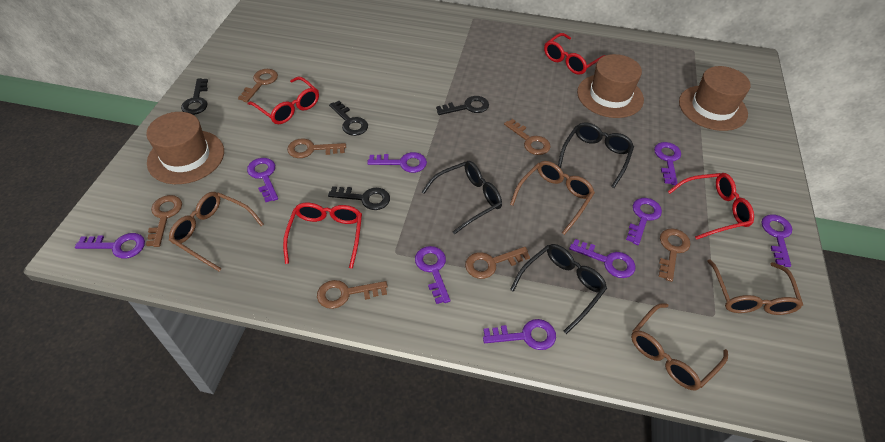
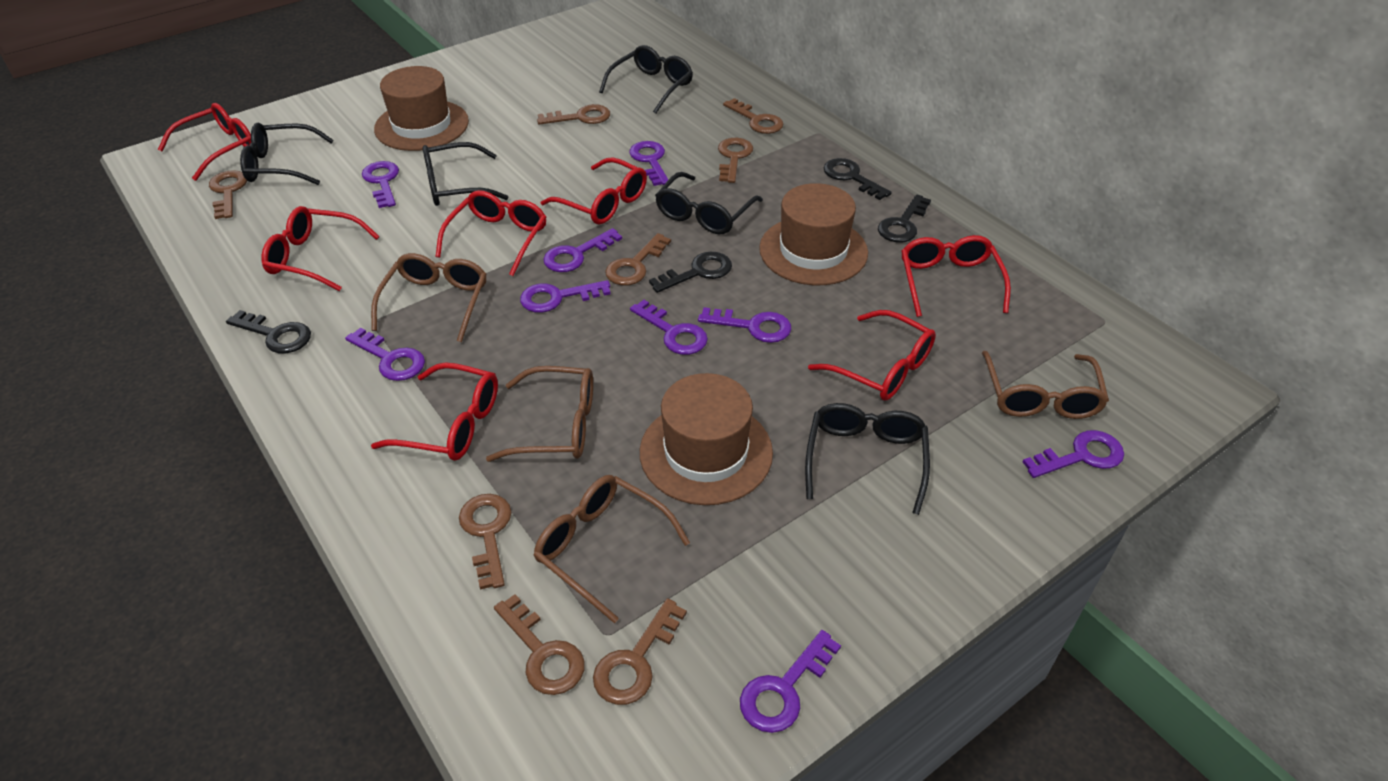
black glasses: [422,161,502,235] [510,244,607,334] [558,123,634,188] = 3 -> [240,123,334,185] [423,142,508,206] [599,45,693,113] [655,172,763,235] [805,403,930,515] = 5
brown key: [146,195,182,247] [238,69,278,102] [287,138,346,158] [317,280,388,309] [465,247,530,279] [504,119,551,155] [658,228,690,282] = 7 -> [209,170,247,219] [459,494,512,590] [494,594,585,695] [537,104,610,125] [593,598,687,705] [605,233,671,285] [718,138,753,183] [723,98,784,134] = 8
red glasses: [248,76,319,124] [283,203,362,269] [544,33,606,75] [668,173,754,240] = 4 -> [158,103,251,181] [261,206,380,291] [371,362,498,461] [436,190,546,276] [541,157,647,224] [808,310,936,401] [901,235,1011,317] = 7

